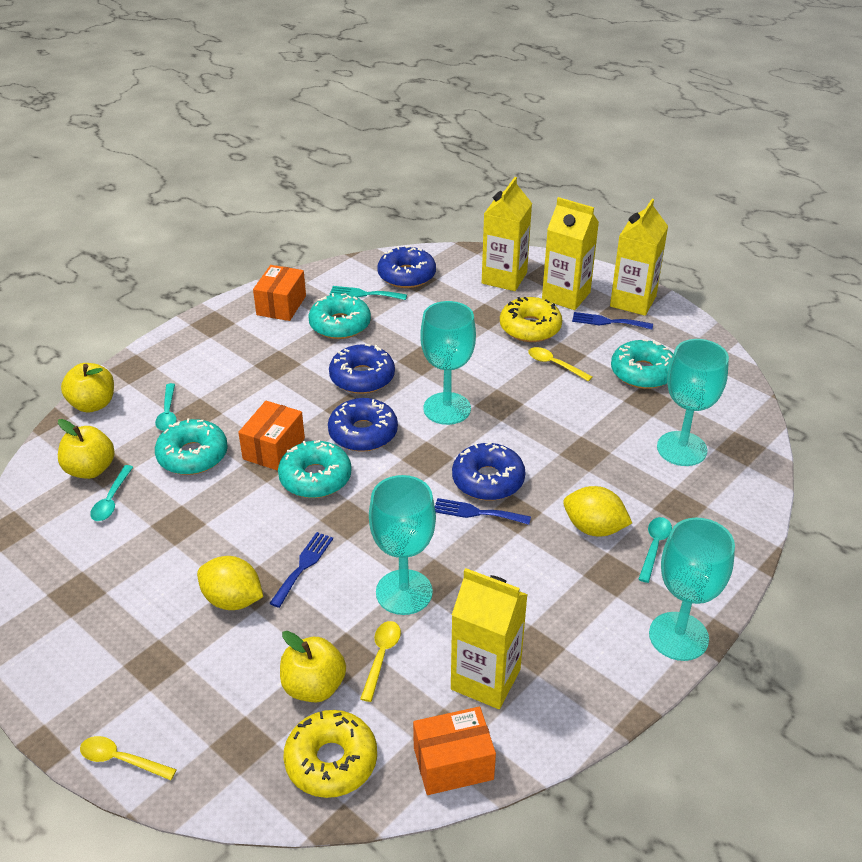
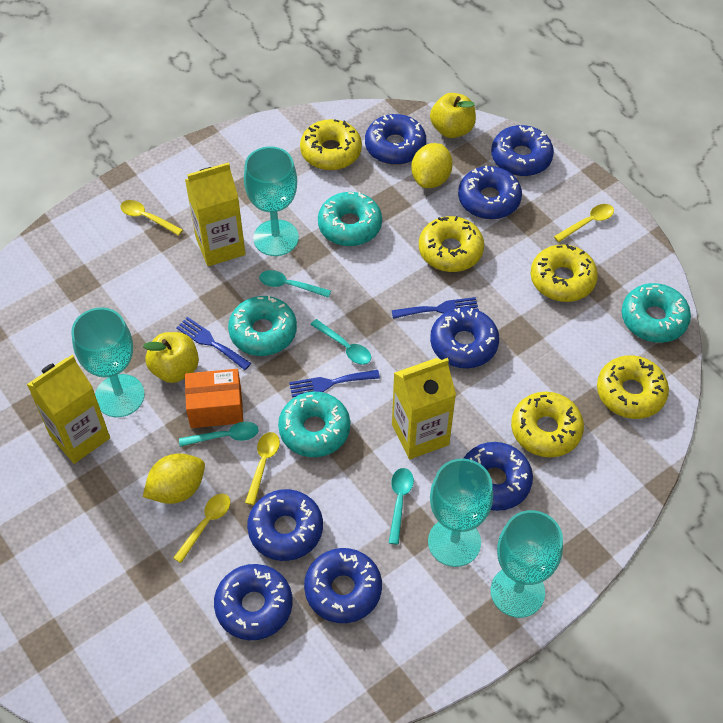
blue donut: [328,398,398,452] [329,344,395,394] [377,246,436,288] [452,442,526,501] = 4 -> [214,564,293,640] [247,489,323,561] [304,548,382,623] [365,114,426,165] [430,307,499,368] [458,165,522,220] [464,442,533,511] [491,125,554,176] = 8
orange box: [238,401,305,471] [253,265,306,321] [413,707,496,795] = 3 -> [185,369,243,428] = 1
turquoise fork: [330,286,407,300] = 1 -> none = 0
turquoise spoon: [90,465,133,521] [155,383,177,431] [638,517,672,583] = 3 -> [179,422,259,447] [259,270,331,298] [311,319,371,365] [389,468,414,545] = 4
yellow apple: [58,419,115,479] [61,363,114,412] [280,631,346,703] = 3 -> [143,332,199,383] [430,93,476,138] = 2
yellow carton: [451,568,528,709] [482,177,532,291] [542,197,599,310] [610,199,668,316] = 4 -> [27,355,110,464] [185,162,246,266] [392,358,456,459] = 3
yellow donut: [284,710,377,798] [500,297,562,342] = 2 -> [300,119,362,170] [419,216,484,272] [511,392,584,457] [531,244,598,302] [597,355,669,419] = 5
yellow spoon: [80,736,177,780] [360,621,401,702] [528,347,593,381] = 3 -> [120,200,183,236] [173,494,230,563] [245,432,280,505] [554,204,614,242] = 4

